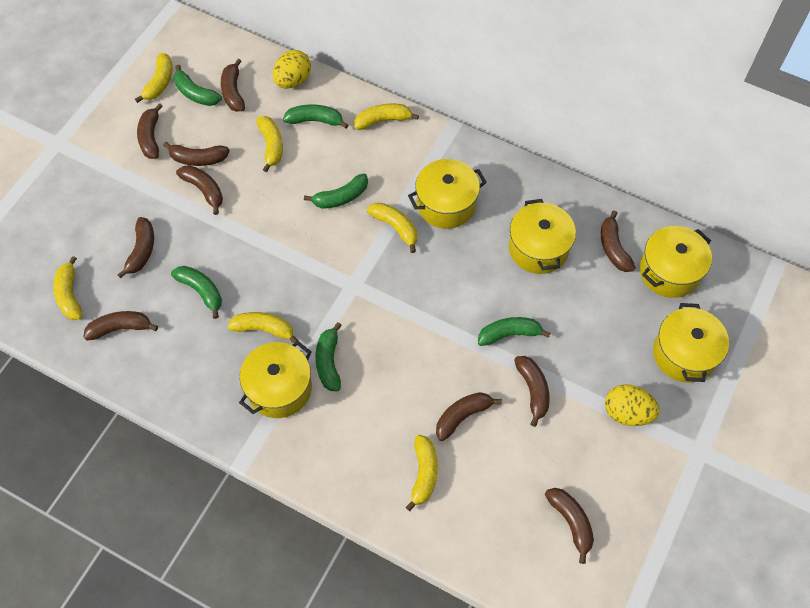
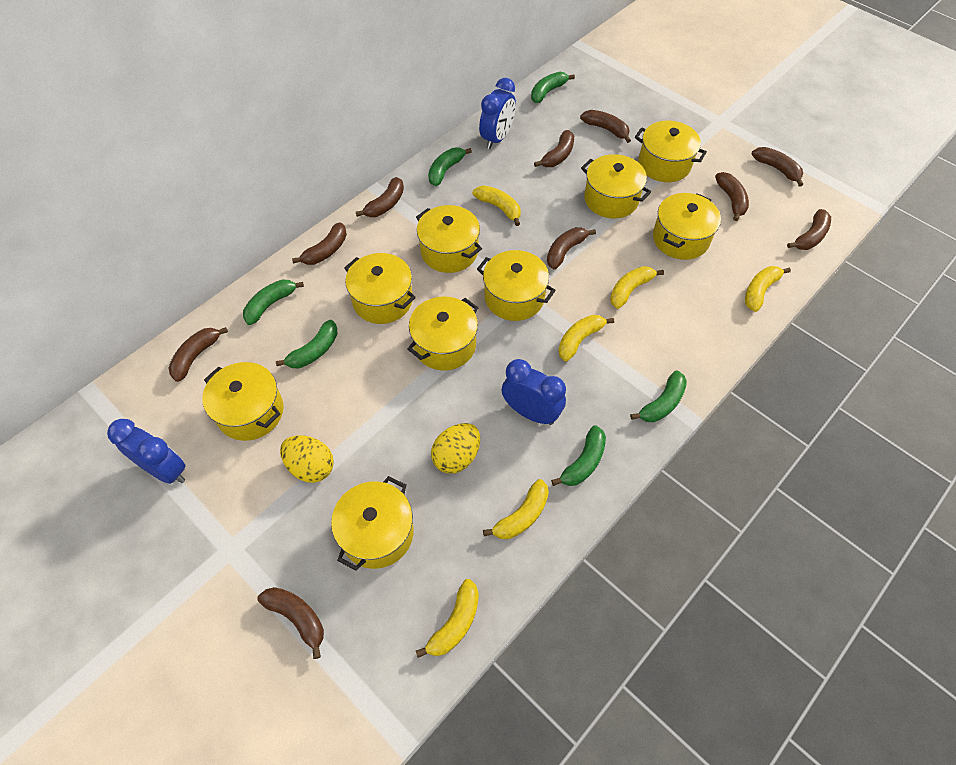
blue clock: none = 0 -> [107,419,186,484] [479,78,516,149] [502,359,566,425] = 3
yellow banana: [53,256,82,320] [135,53,172,103] [228,312,298,344] [256,116,283,172] [354,104,419,130] [367,203,417,253] [406,435,438,511] = 7 -> [416,579,479,658] [473,185,521,226] [483,479,549,539] [558,315,614,362] [610,266,664,309] [745,266,791,312] = 6
yellow pot: [239,341,312,418] [408,159,487,229] [509,199,576,274] [640,226,712,298] [653,303,729,383] = 5 -> [202,362,284,441] [331,476,414,571] [344,253,416,324] [407,297,479,371] [416,205,482,273] [477,250,556,321] [581,154,651,219] [635,121,707,182] [653,193,721,260] = 9

